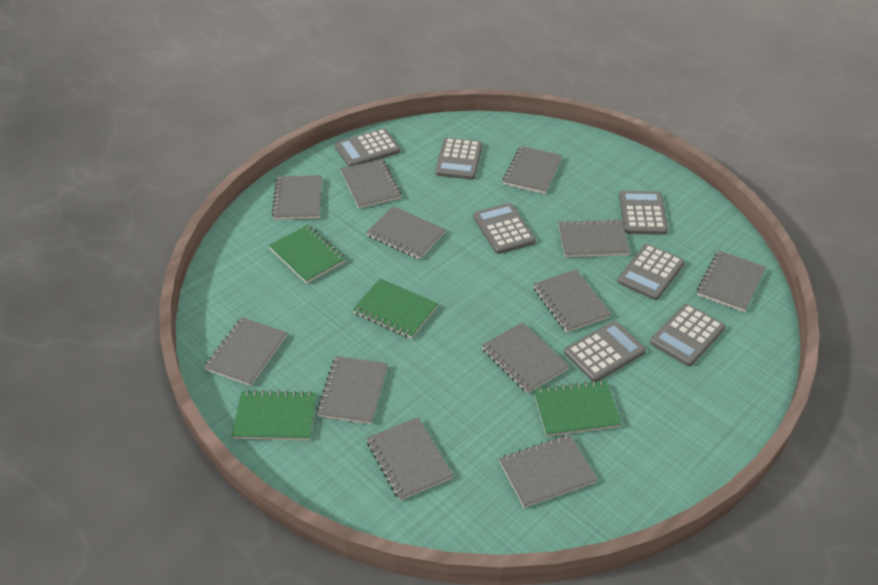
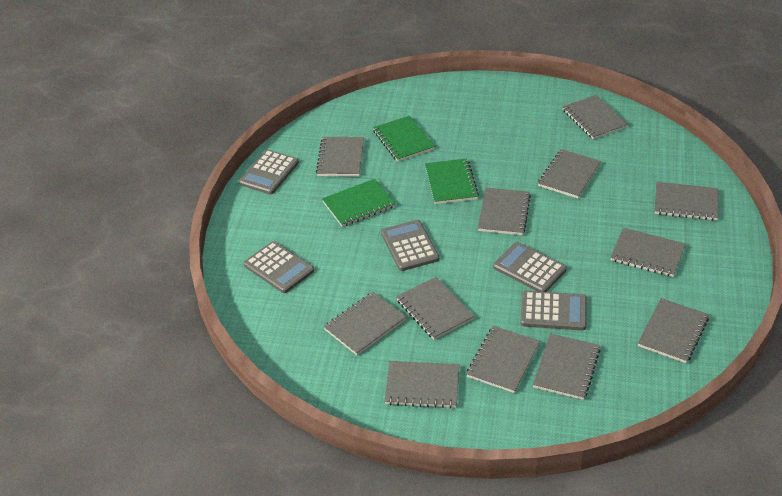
green notebook: [232,390,316,441] [269,225,346,284] [352,279,438,339] [534,380,622,437] = 4 -> [322,179,396,227] [373,116,435,162] [425,158,479,204] = 3
grey calculator: [335,128,400,167] [435,138,482,180] [473,203,536,254] [564,321,646,382] [617,244,685,300] [619,191,668,235] [650,304,725,366] = 7 -> [239,150,299,195] [244,241,314,293] [381,220,439,271] [493,242,567,292] [520,291,587,330] = 5

